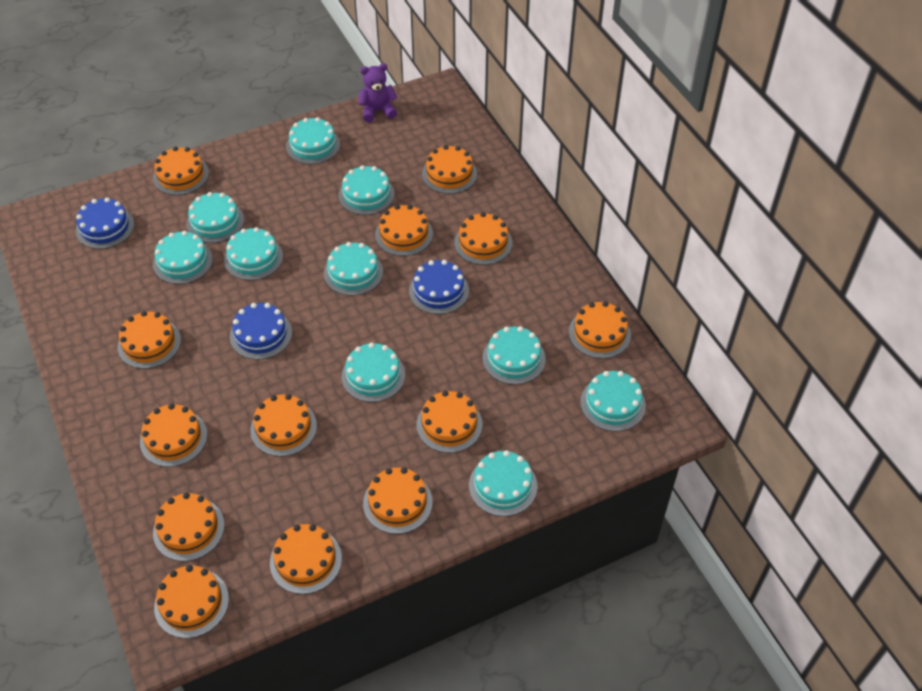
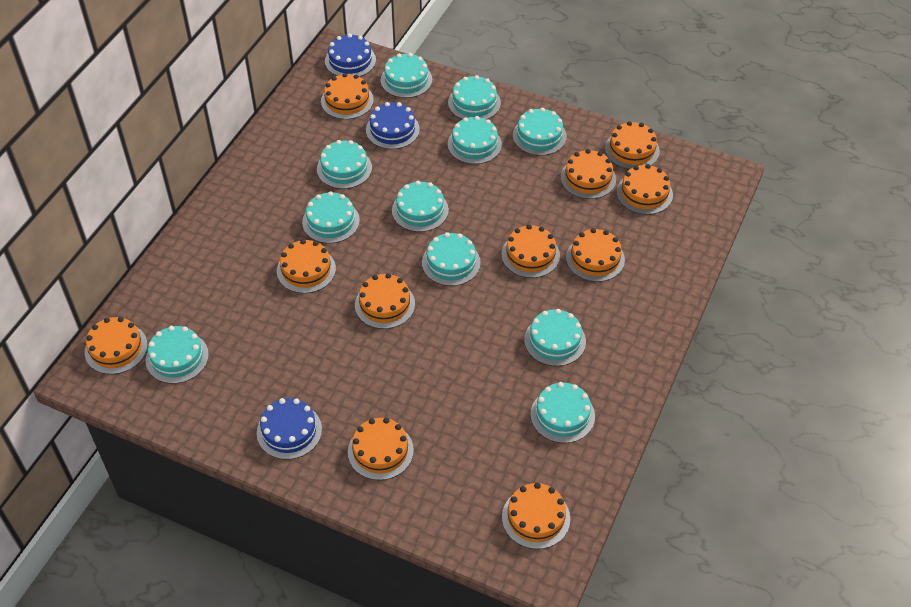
orange cake: [117,311,181,369] [140,404,207,467] [153,147,209,195] [153,493,225,561] [154,565,229,638] [250,394,317,457] [270,524,342,594] [363,467,433,534] [375,205,433,256] [417,391,482,453] [422,145,477,194] [454,212,512,265] [569,301,631,359] = 13 -> [85,317,148,374] [277,239,336,293] [321,73,374,119] [348,418,414,480] [355,273,415,329] [501,224,560,278] [502,483,570,549] [561,149,616,199] [566,228,625,282] [605,121,660,169] [617,164,673,215] = 11
purple teddy bear: [358,63,398,123] = 1 -> none = 0
turquoise cake: [153,231,213,284] [186,192,244,243] [224,227,283,280] [286,117,340,164] [324,242,383,296] [339,165,395,215] [341,342,405,402] [469,450,538,516] [482,326,546,385] [580,371,646,431] = 10 -> [146,326,209,384] [302,191,360,243] [317,140,372,189] [381,53,432,98] [392,181,449,232] [422,232,481,286] [447,116,502,164] [448,75,501,119] [513,108,567,156] [524,309,586,366] [530,382,595,443] = 11

